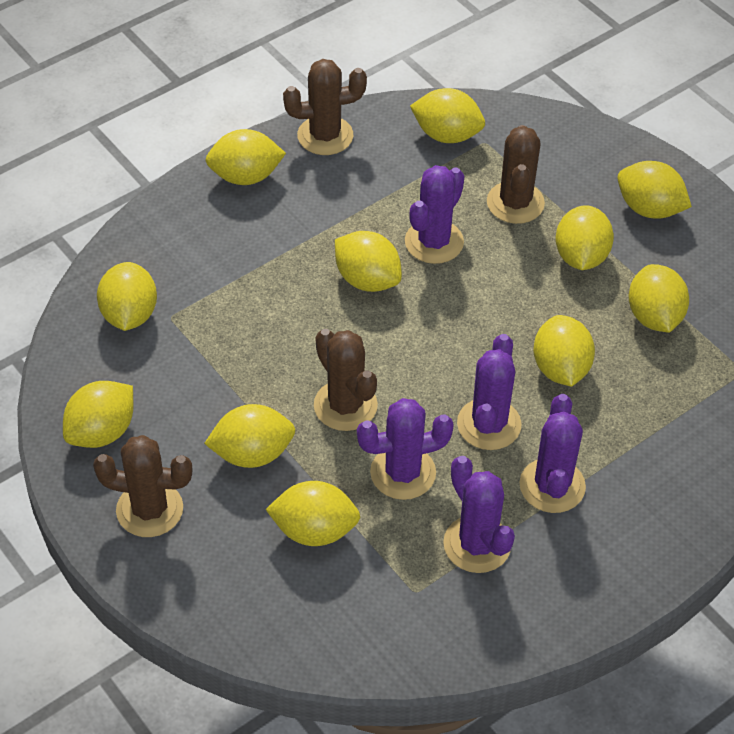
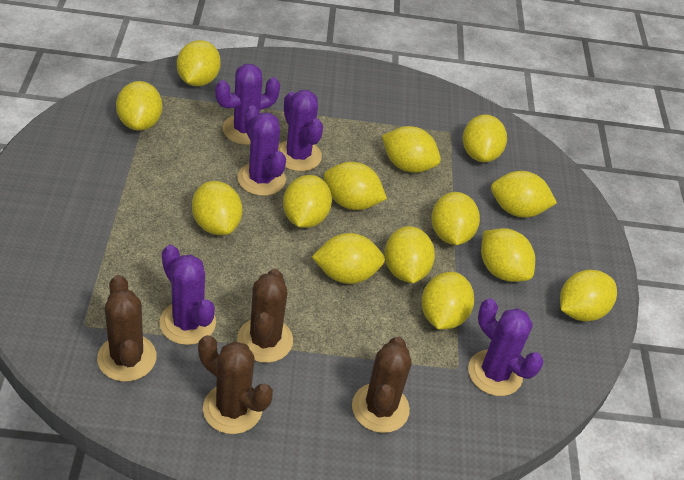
yellow lemon: [63,381,134,448] [97,262,157,331] [204,404,295,468] [205,129,286,185] [265,481,360,546] [335,231,402,292] [410,88,485,143] [533,315,595,387] [556,205,614,270] [617,161,692,219] [629,264,689,333] = 11 -> [116,81,162,131] [177,40,221,86] [192,181,242,235] [283,175,332,228] [312,233,385,284] [324,162,387,210] [382,126,441,173] [385,226,435,283] [422,272,474,329] [431,192,480,245] [463,114,507,162] [481,228,535,282] [491,171,557,218] [560,270,617,321] = 14

